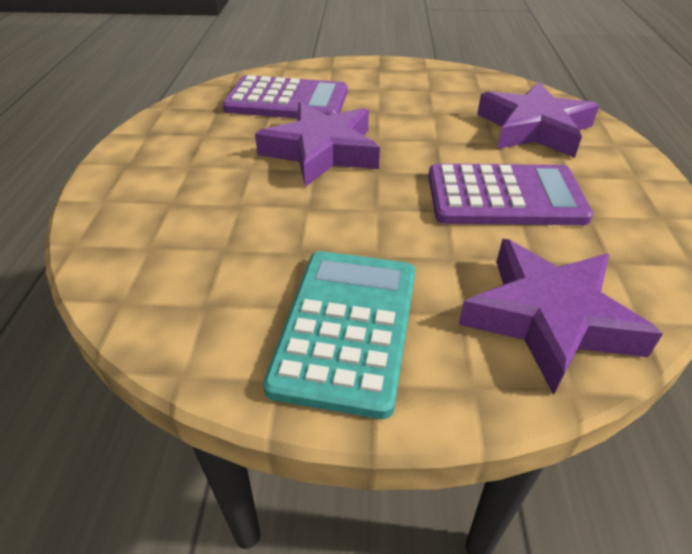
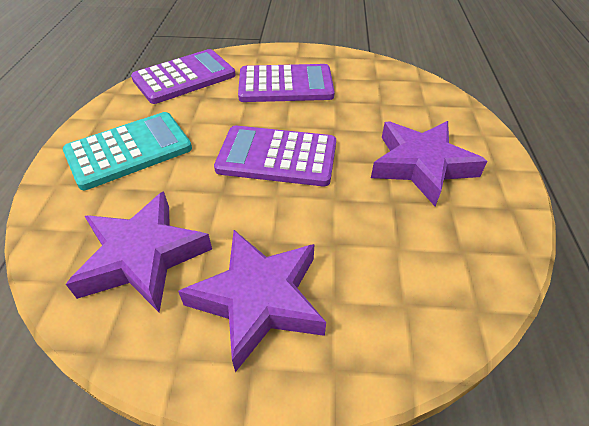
purple calculator: [222,75,347,118] [428,164,593,225] = 2 -> [131,49,236,104] [214,125,336,186] [238,64,335,102] = 3

